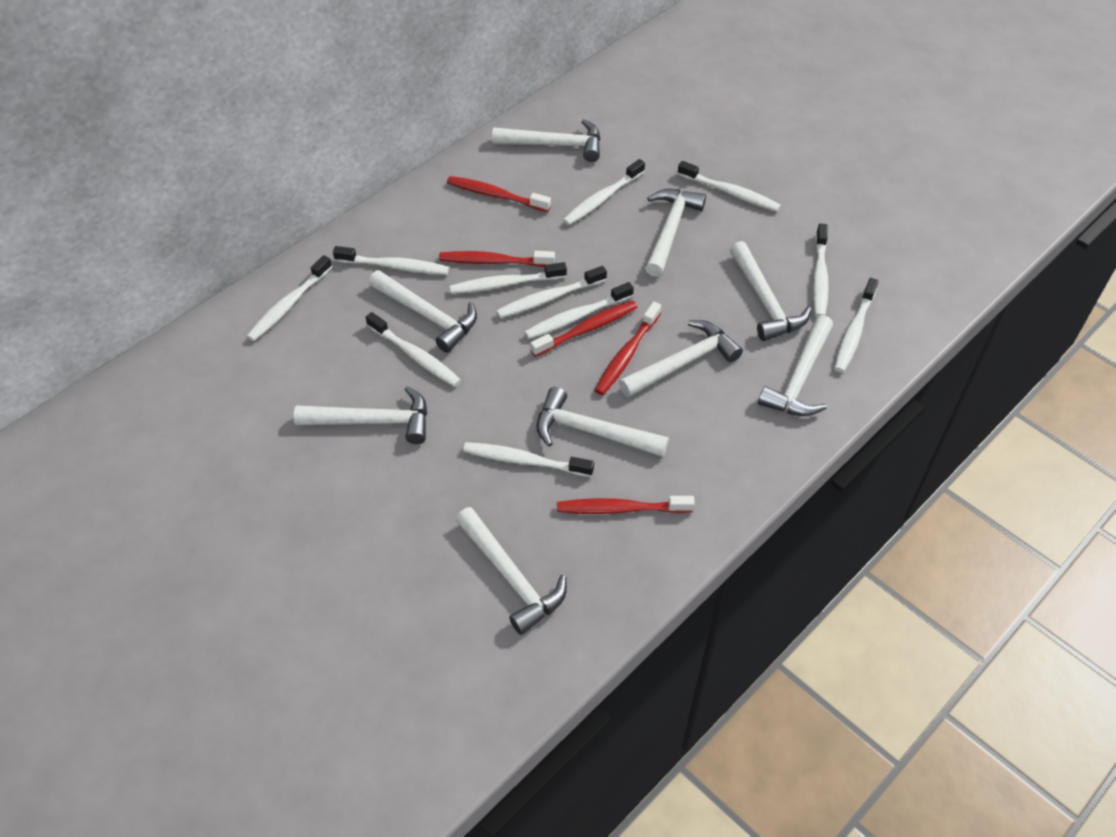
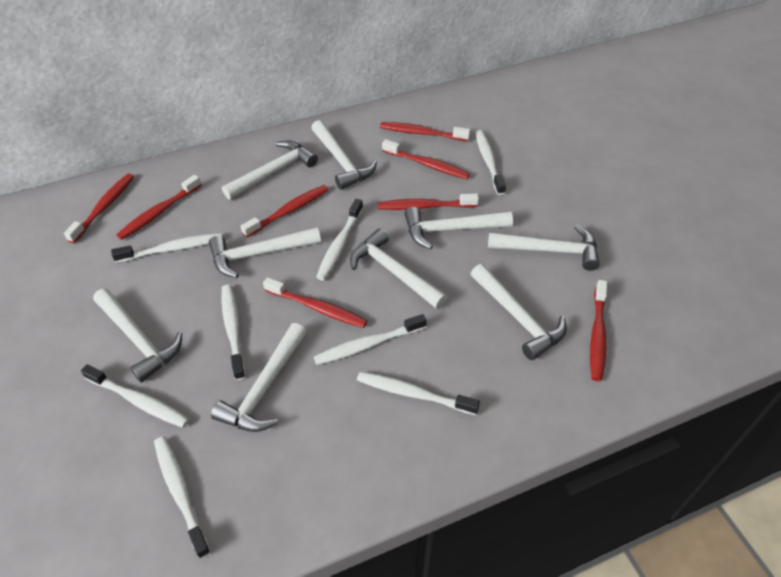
red toothbrush: [439,251,555,267] [447,176,551,212] [530,300,637,357] [557,496,695,514] [594,302,661,395] = 5 -> [64,173,134,243] [116,174,201,240] [241,185,328,238] [263,277,367,328] [378,193,479,210] [380,122,470,141] [382,139,470,179] [590,280,607,381] = 8
white toothbrush: [247,255,332,341] [333,246,449,275] [366,312,461,387] [450,262,567,294] [463,442,594,477] [496,266,607,318] [524,282,634,339] [563,159,645,225] [678,161,781,212] [813,224,829,317] [834,278,878,372] = 11 -> [81,364,189,428] [111,233,222,263] [154,437,211,559] [221,285,245,380] [314,314,427,365] [316,199,363,280] [357,372,480,415] [475,130,506,195] = 8

